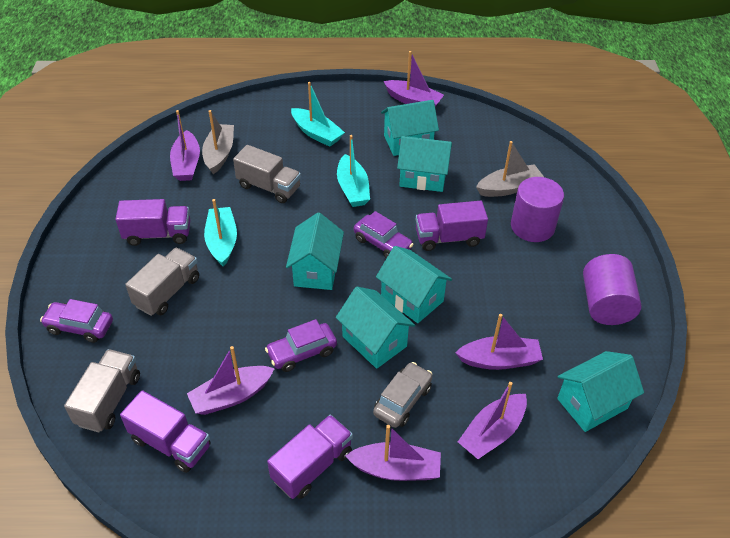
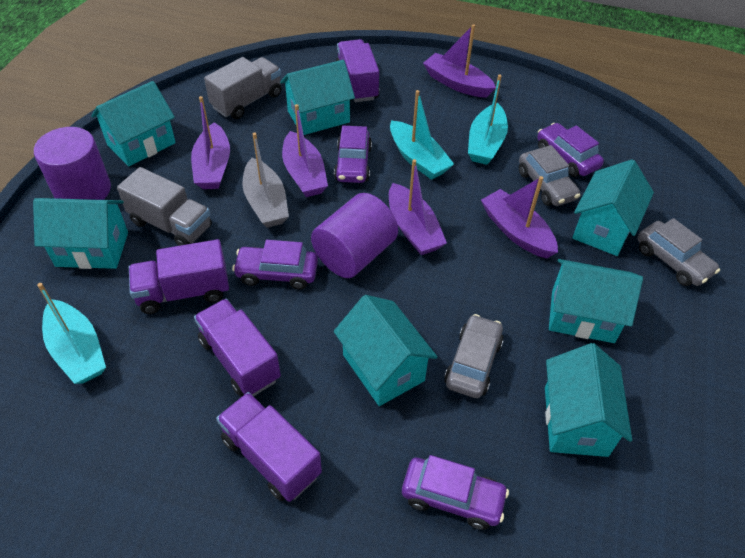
grey boat: [202,110,234,174] [476,141,544,197] = 2 -> [243,132,289,228] = 1
grey car: [373,362,432,428] = 1 -> [444,314,504,398] [519,145,580,206] [638,218,720,286] = 3
grey truck: [64,349,140,432] [125,248,199,316] [233,145,301,203] = 3 -> [117,167,212,246] [204,57,282,119] = 2
purple boat: [170,110,200,181] [187,346,275,415] [345,425,441,481] [384,51,444,106] [455,314,543,370] [458,382,527,459] = 6 -> [191,96,230,189] [282,104,328,197] [389,159,447,255] [423,24,496,98] [481,176,558,258] = 5
purple car: [40,299,113,343] [265,319,337,372] [354,211,413,258] = 3 -> [232,240,318,290] [334,126,372,183] [402,455,509,530] [537,123,604,177] = 4
turquoise house: [286,213,344,290] [336,287,415,369] [376,246,452,323] [381,100,439,156] [397,136,452,192] [557,351,644,432] = 6 -> [33,198,128,269] [91,81,176,166] [280,60,355,135] [334,295,437,406] [545,343,632,457] [549,259,643,343] [572,159,654,256] = 7

